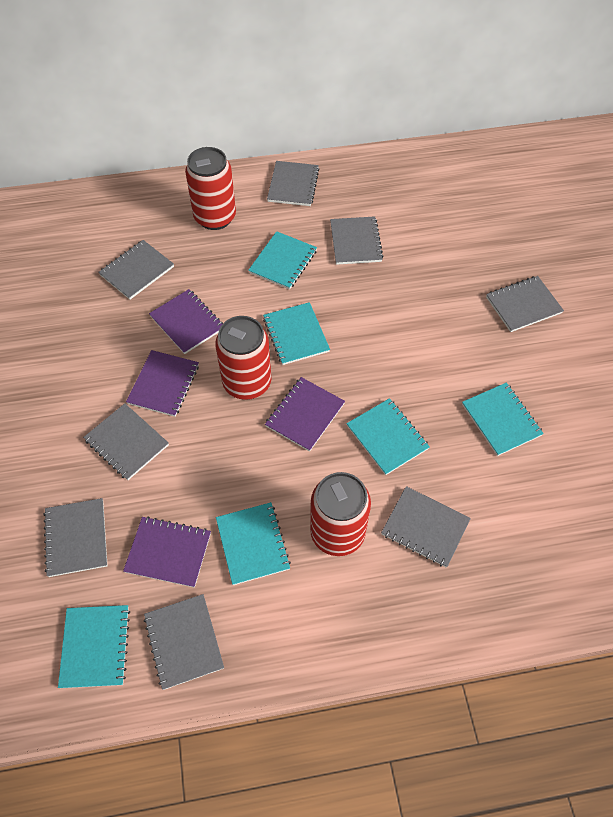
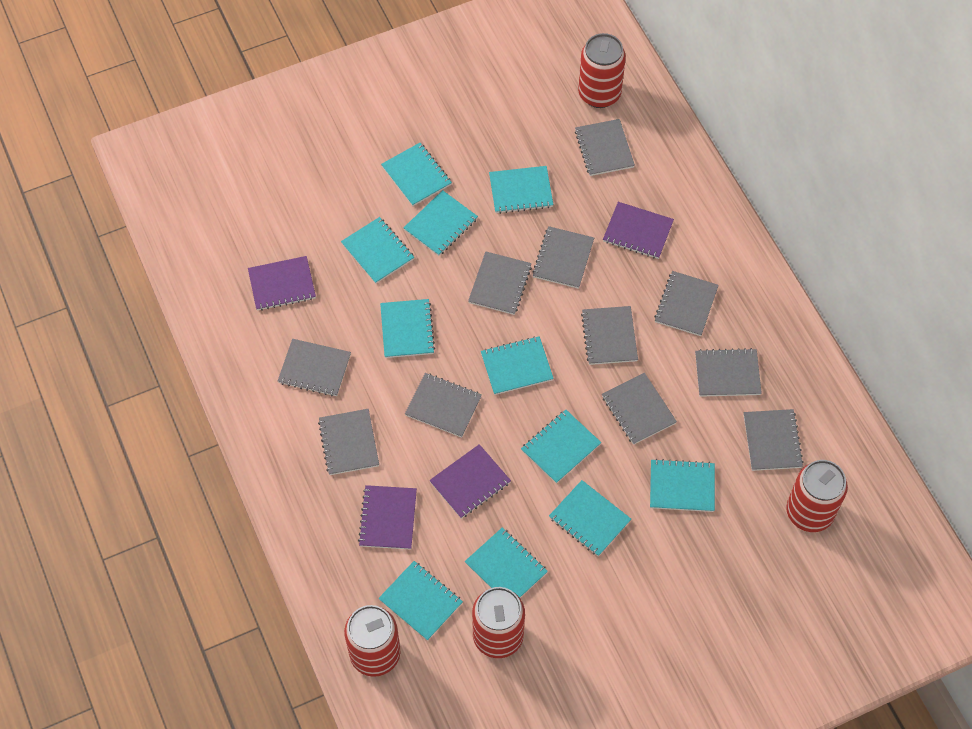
grey notebook: [44,498,108,577] [83,403,169,480] [98,240,174,300] [144,594,224,690] [267,161,320,206] [330,216,383,265] [381,486,471,568] [486,276,564,332] = 8 -> [278,339,351,396] [318,409,379,475] [405,373,482,438] [468,251,532,315] [532,226,594,289] [575,119,635,176] [581,306,638,365] [602,373,677,445] [654,271,719,336] [695,348,762,397] [744,409,803,471] = 11
red can: [185,147,236,230] [215,316,272,400] [310,472,371,556] = 3 -> [344,605,400,677] [472,587,525,658] [578,33,626,108] [786,460,848,532] = 4
turquoise notebook: [58,605,130,688] [216,502,291,585] [248,231,317,290] [263,302,330,365] [346,398,430,475] [462,383,544,456] = 6 -> [341,217,414,284] [378,561,463,641] [380,299,435,358] [381,143,452,206] [404,190,478,256] [465,527,548,598] [481,336,554,395] [489,166,553,214] [521,410,601,484] [549,480,631,557] [650,459,715,512] = 11

